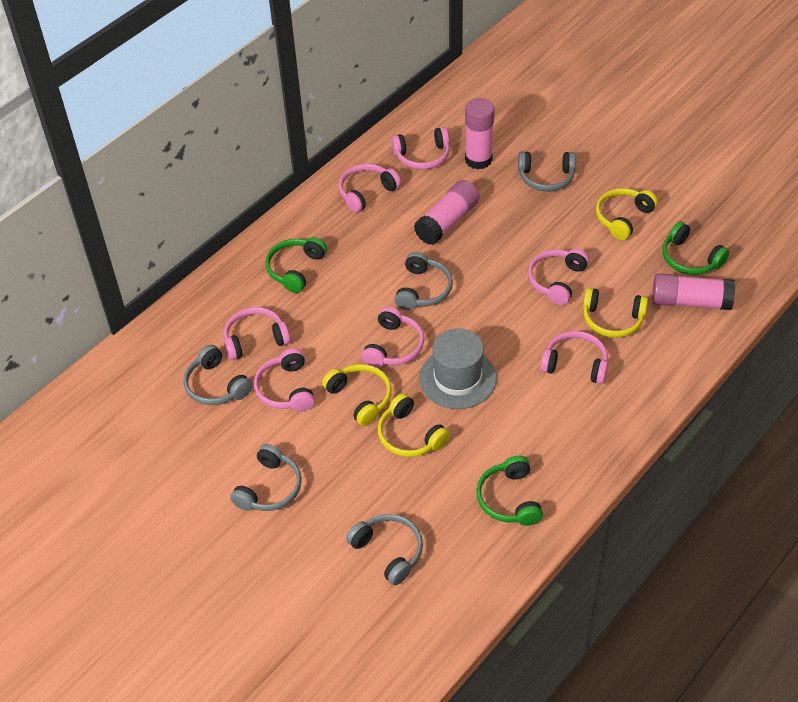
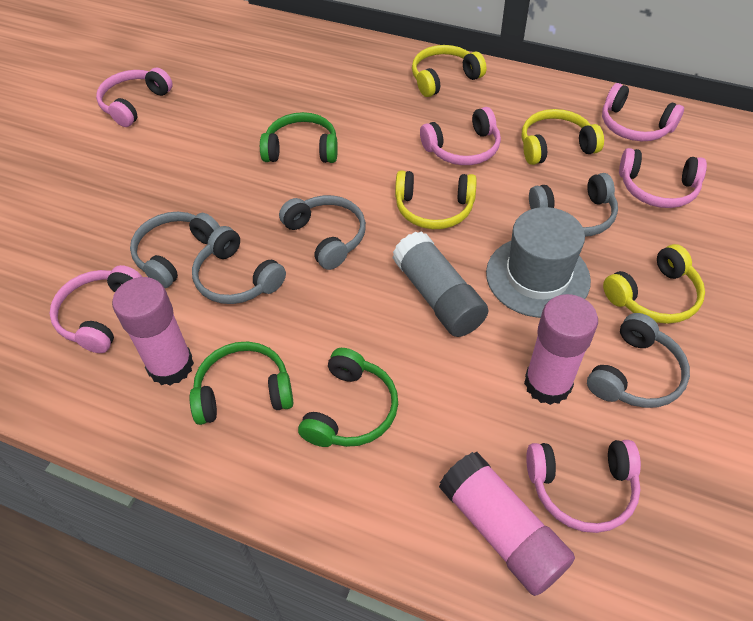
grey glue stick: none = 0 -> [392,231,489,337] = 1
pink headphones: [224,307,290,360] [254,348,315,411] [339,164,401,213] [362,307,424,367] [391,127,450,170] [528,249,589,305] [540,331,608,384] = 7 -> [50,265,142,353] [96,68,173,127] [420,107,501,165] [526,440,641,533] [602,83,684,141] [619,148,707,208] = 6

